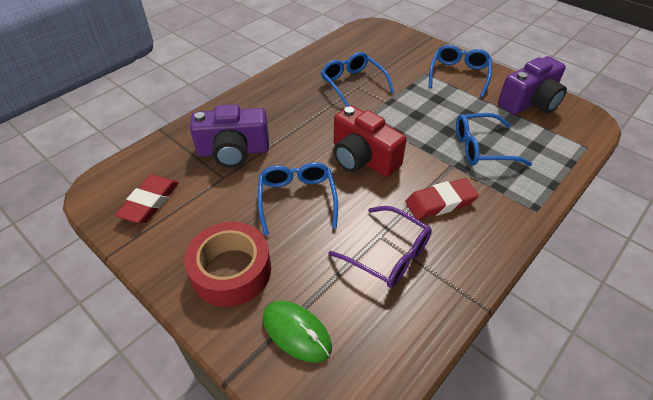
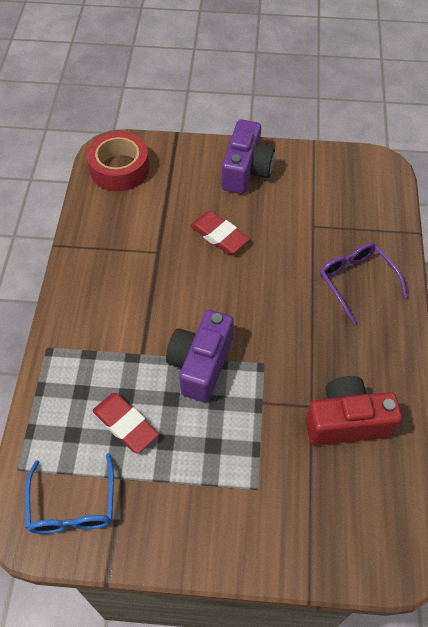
blue glasses: [258,162,338,235] [321,52,394,107] [429,45,492,97] [456,113,532,166] = 4 -> [25,453,114,534] = 1
green mouse: [263,301,332,363] = 1 -> none = 0

